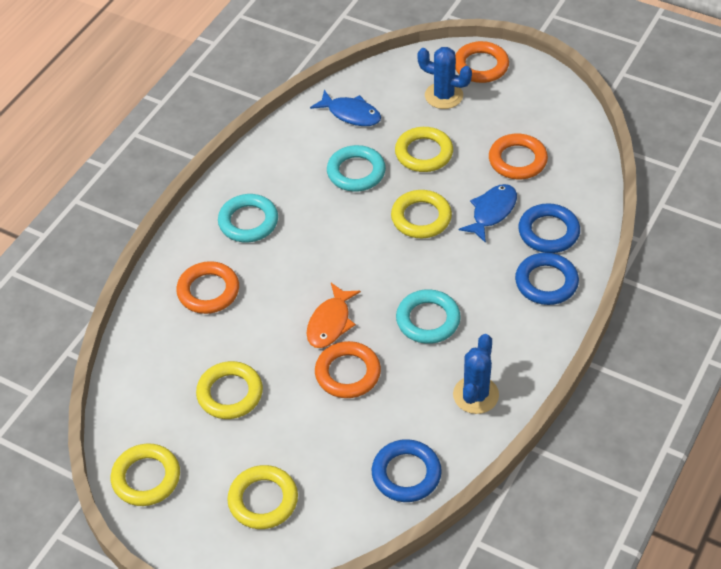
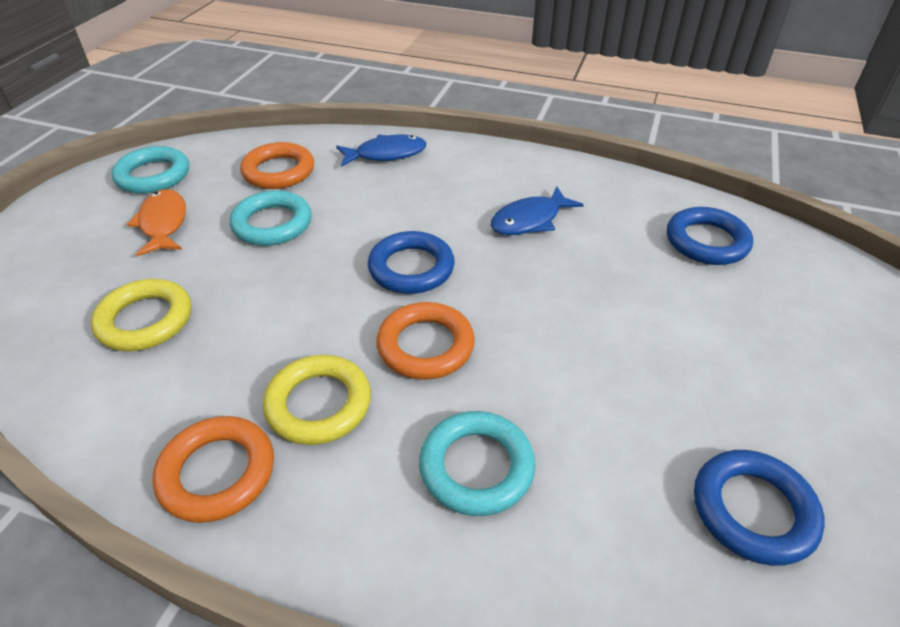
blue cactus: [417,47,472,109] [453,334,499,414] = 2 -> none = 0
orange ring: [176,261,239,314] [315,341,381,398] [455,41,509,83] [489,134,548,179] = 4 -> [153,416,274,523] [240,142,314,189] [376,302,475,380] = 3
yellow ring: [111,443,180,506] [196,361,263,419] [227,465,298,529] [391,190,452,238] [395,127,453,172] = 5 -> [91,279,191,351] [263,355,371,445] = 2

